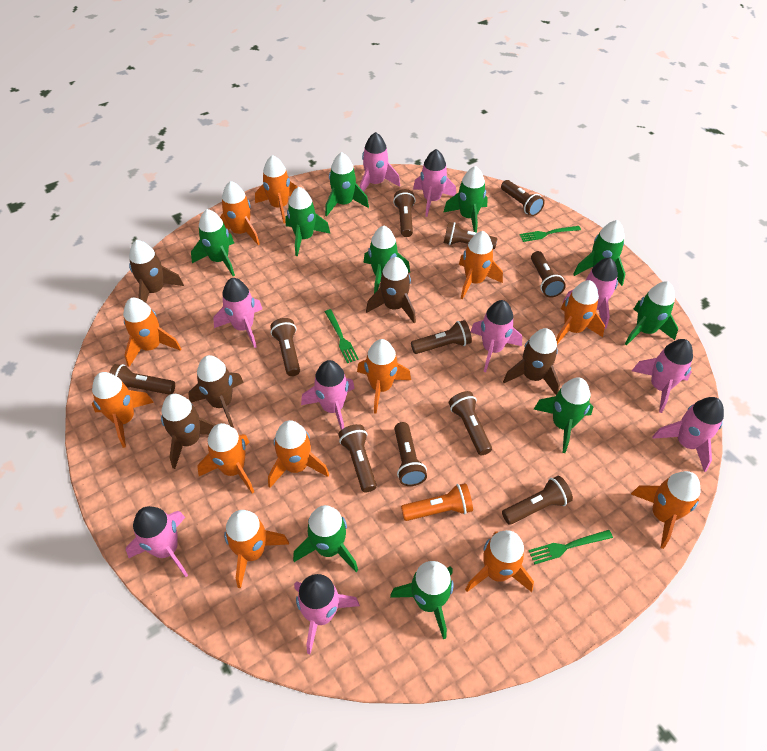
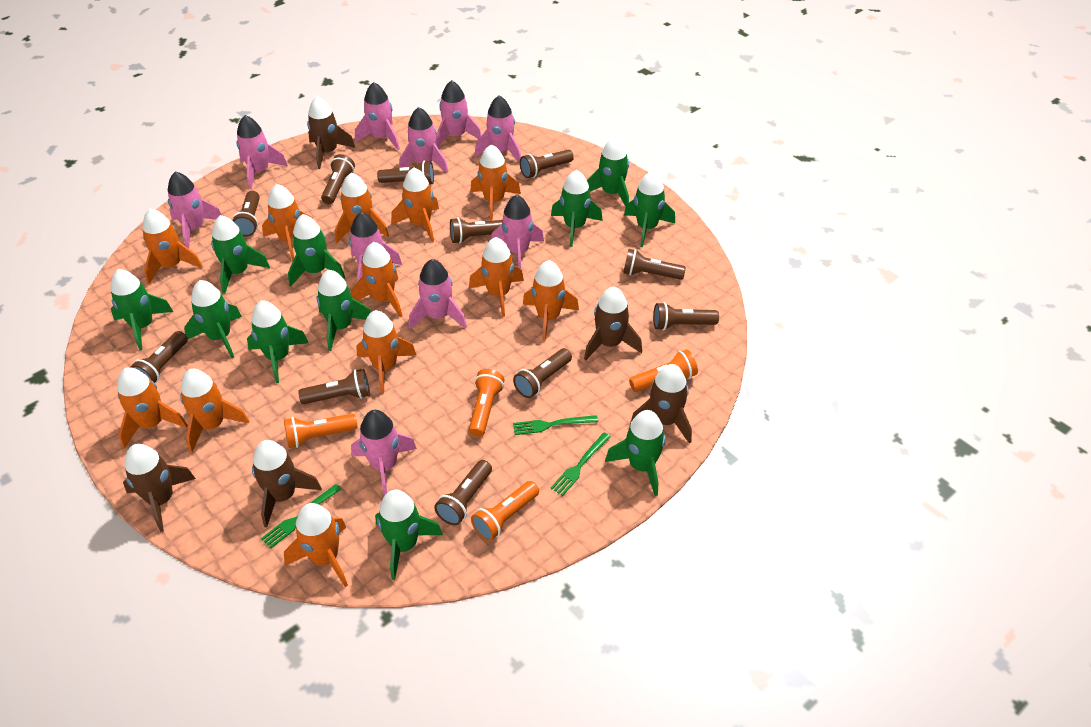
green rocket: [191,209,235,276] [285,187,330,256] [293,505,358,572] [325,152,369,217] [364,226,410,294] [390,561,453,639] [443,166,488,233] [534,377,593,453] [573,220,625,286] [625,281,678,346] = 10 -> [110,269,173,350] [184,280,242,358] [211,215,270,294] [247,300,309,383] [288,214,345,287] [316,270,371,351] [375,490,443,580] [551,170,603,247] [587,136,629,206] [605,410,666,496] [624,171,675,247] = 11
orange flashlight: [401,483,473,521] = 1 -> [284,414,357,448] [469,369,505,437] [471,481,539,541] [629,349,698,392] = 4

